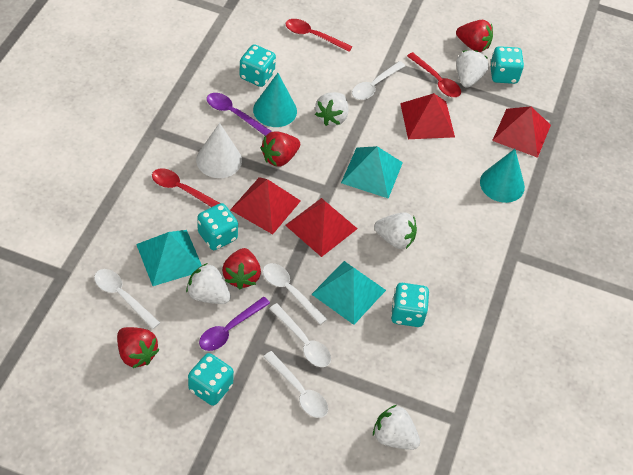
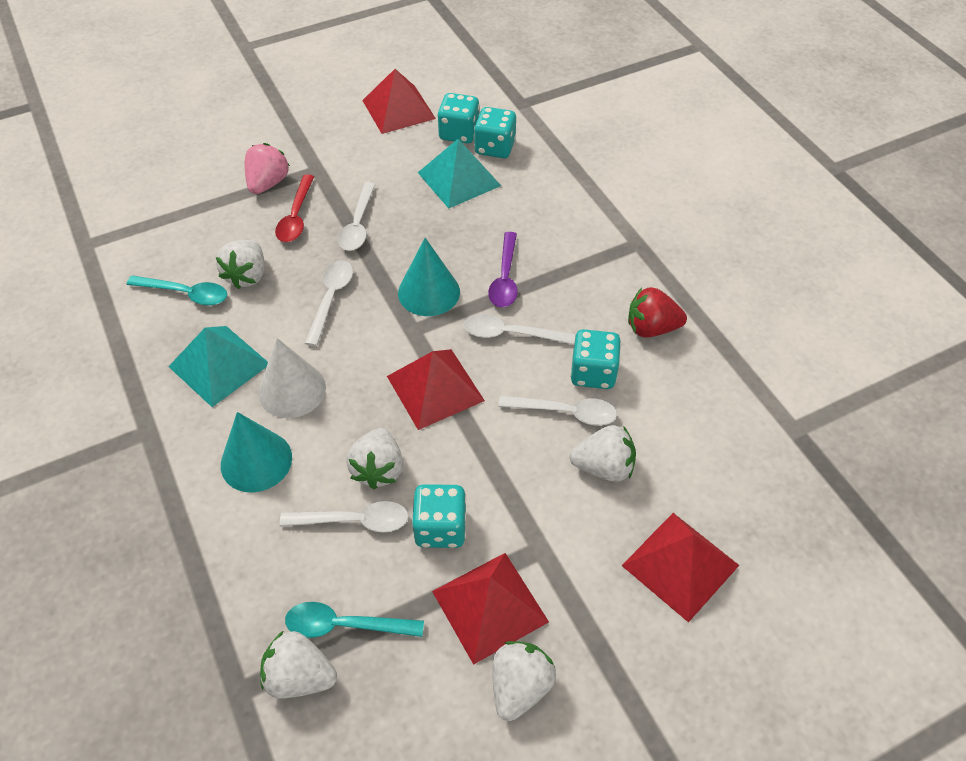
pink strawberry: none = 0 -> [245,143,290,194] = 1
purple spoon: [199,297,270,351] [207,93,272,136] = 2 -> [488,232,518,308] = 1
red spoon: [152,168,220,207] [285,19,353,52] [407,52,461,97] = 3 -> [275,174,314,242] = 1
red strawberry: [117,327,159,368] [222,248,261,289] [261,131,300,167] [456,20,493,52] = 4 -> [628,287,687,338] = 1
turquoise dice: [188,353,234,406] [197,203,238,250] [239,44,276,87] [391,283,429,327] [490,46,524,84] = 5 -> [412,484,466,548] [437,93,480,144] [474,107,516,158] [570,329,621,389] = 4
turquoise pyramid: [136,230,202,286] [311,261,386,325] [341,146,403,198] = 3 -> [168,326,268,407] [418,139,501,209] = 2
turquoise spoon: none = 0 -> [127,276,227,306] [285,602,424,638] = 2

